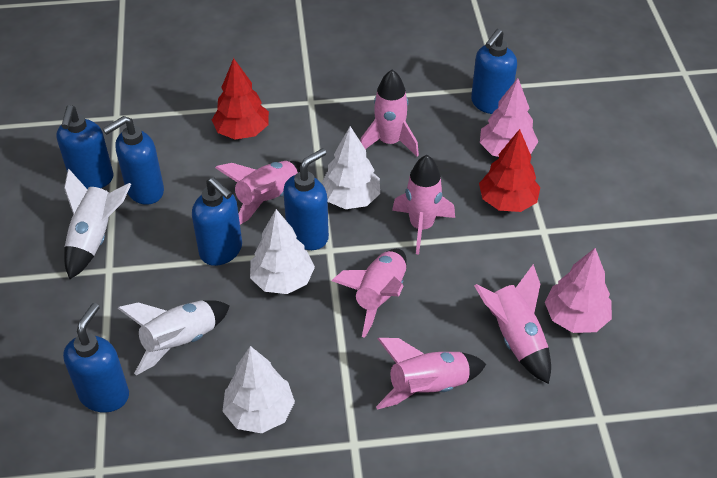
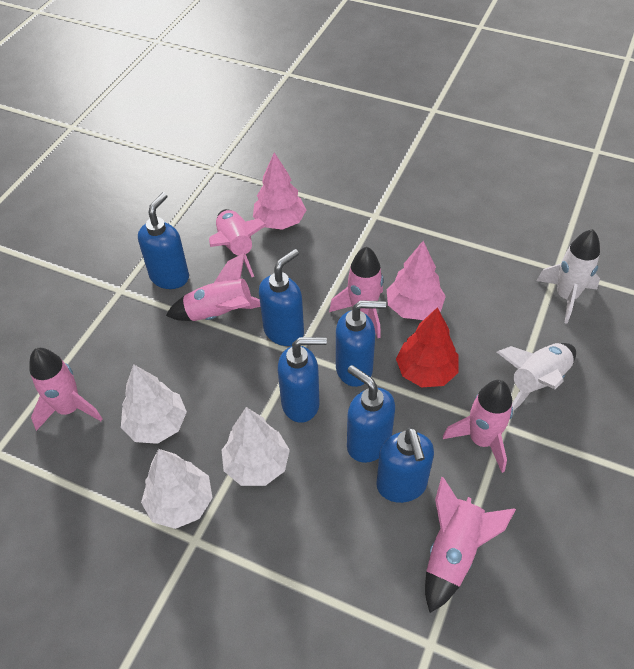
red tree: [212,58,269,140] [479,129,540,212] = 2 -> [396,307,459,387] = 1

